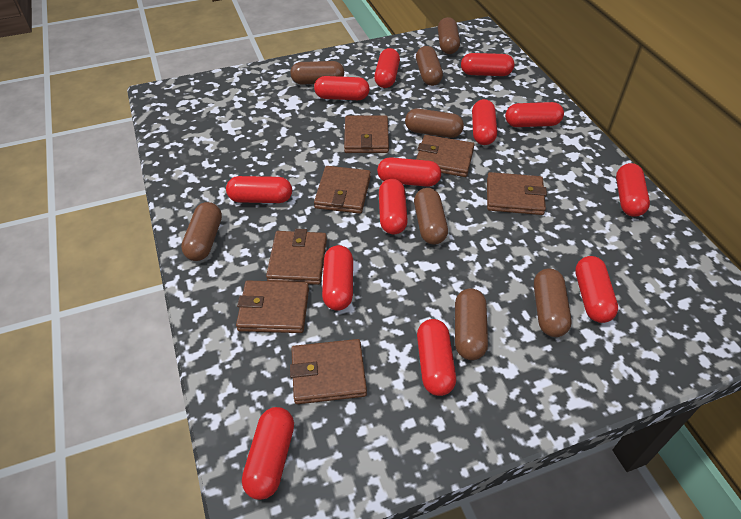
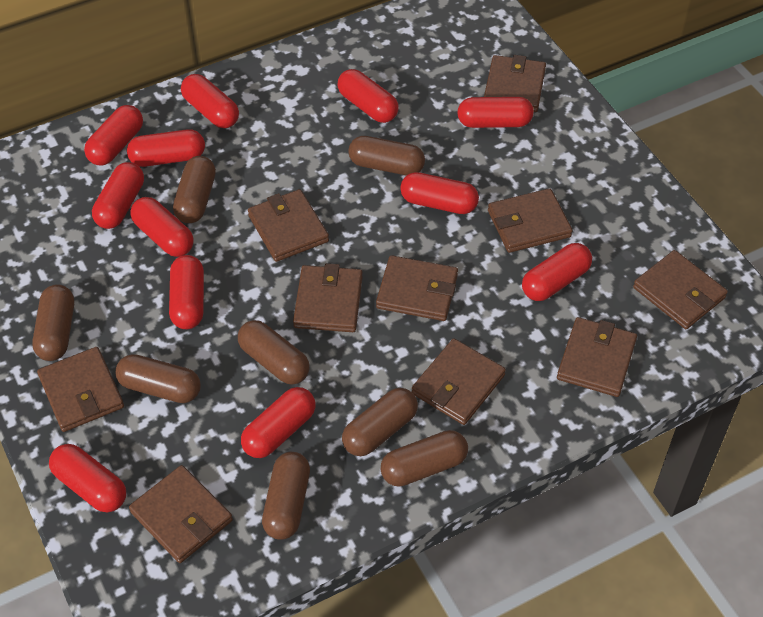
brown wallet: [236,280,309,333] [266,229,327,285] [290,339,367,404] [314,166,371,214] [344,115,389,153] [416,135,474,177] [487,172,547,215] = 7 -> [37,347,124,432] [129,465,233,563] [248,189,329,262] [293,263,363,332] [376,255,458,321] [412,338,506,425] [484,55,546,112] [488,188,573,253] [557,317,637,397] [633,250,728,329] = 10
red capsule: [226,176,292,203] [242,407,294,500] [314,76,370,100] [322,245,353,311] [374,48,400,88] [377,157,441,187] [379,179,408,234] [417,319,456,396] [461,53,514,76] [472,99,497,145] [505,102,564,127] [575,256,618,323] [616,163,650,217] = 13 -> [49,444,126,512] [84,105,143,165] [92,162,144,229] [127,129,205,167] [130,197,194,257] [169,255,204,329] [181,74,239,128] [241,387,316,458] [337,69,399,123] [400,172,479,214] [457,97,534,128] [522,243,592,301] = 12

